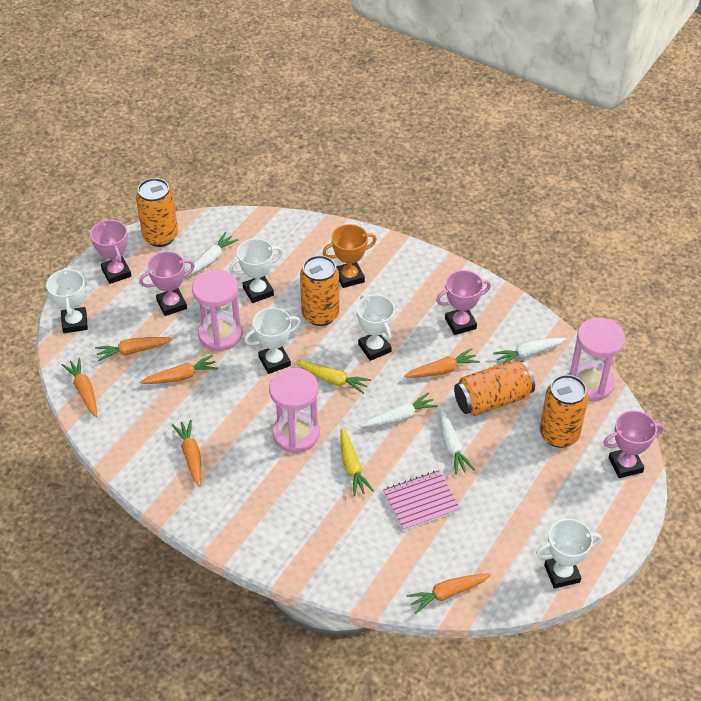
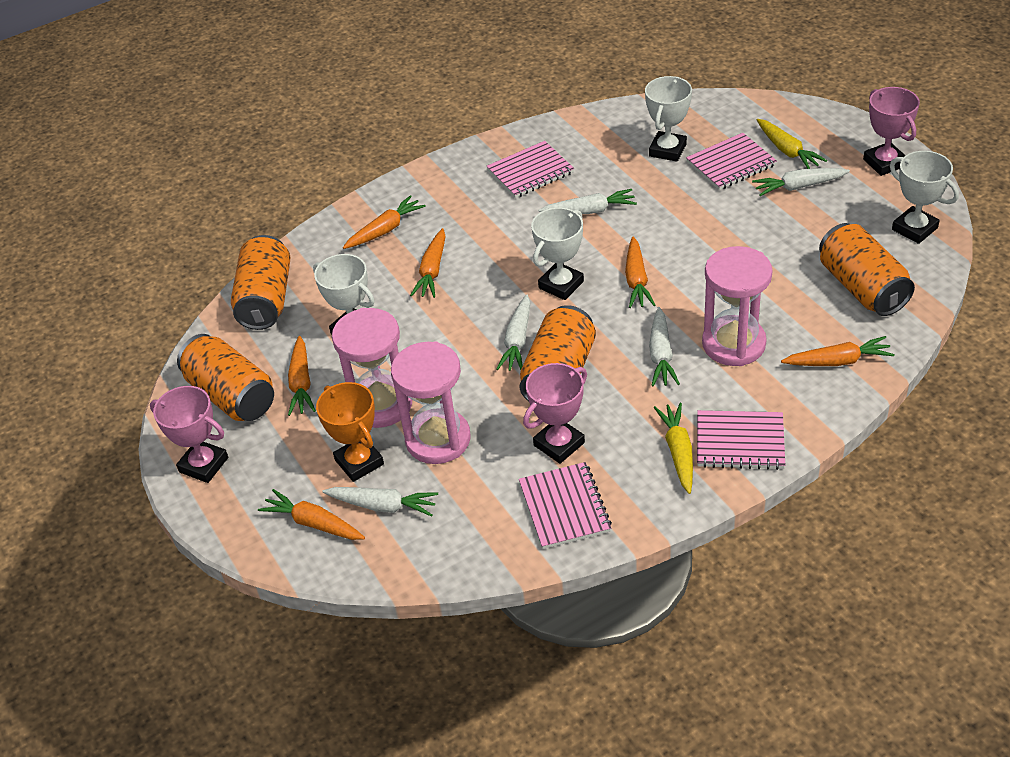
pink notebook: [383,470,460,531] = 1 -> [487,141,574,198] [519,462,612,549] [686,133,777,190] [697,410,785,470] = 4
pink trophy: [90,220,131,284] [139,251,195,316] [436,270,491,335] [603,410,664,478] = 4 -> [150,386,228,483] [523,363,587,464] [863,87,920,176] = 3
white carrot: [184,232,239,278] [361,392,438,427] [440,408,475,475] [493,338,567,363] = 4 -> [323,487,438,517] [496,294,530,371] [539,189,637,214] [649,307,680,386] [752,168,850,196] = 5
white trophy: [46,268,88,333] [229,238,282,303] [244,308,301,374] [357,294,395,361] [536,519,601,589] = 5 -> [313,254,375,335] [531,208,584,300] [645,76,692,162] [890,151,959,244] = 4

